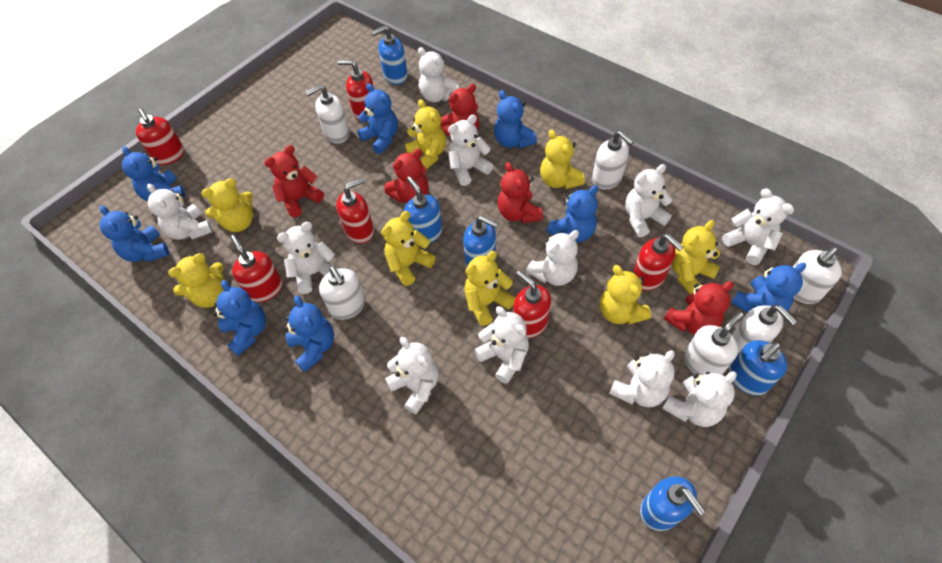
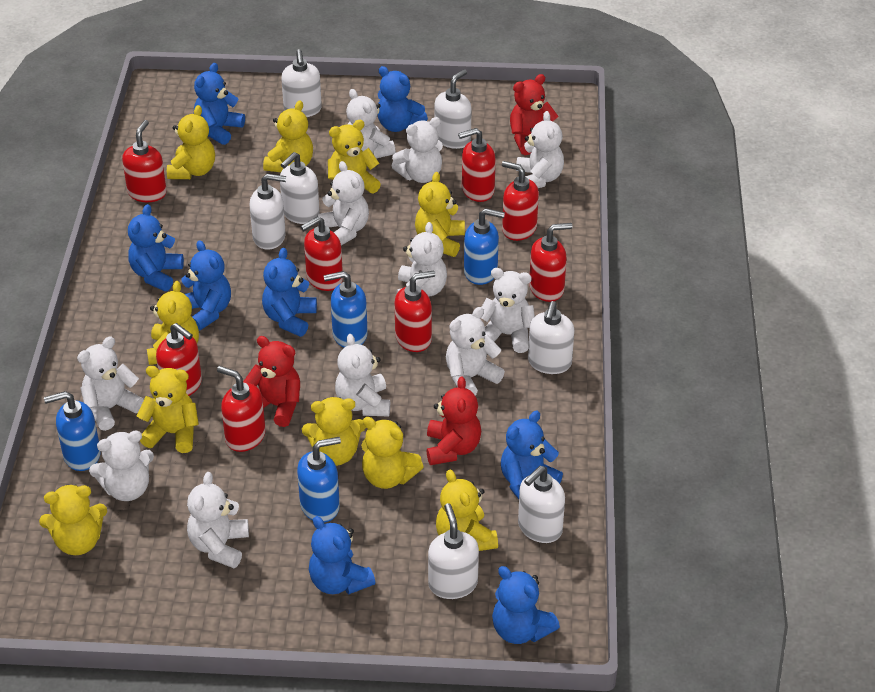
blue soap dispenser: [371,25,408,85] [404,176,442,244] [463,216,499,267] [640,476,706,531] [729,340,787,395] = 5 -> [44,391,101,471] [297,437,341,522] [324,271,368,347] [464,208,505,285] = 4
red soap dispenser: [136,108,184,165] [230,235,283,302] [336,178,374,243] [337,60,374,120] [513,270,551,338] [633,234,684,290] = 6 -> [122,120,167,202] [156,323,202,396] [217,366,266,452] [301,216,343,291] [394,271,435,352] [458,128,496,202] [502,161,539,241] [529,223,573,302] = 8
red teddy bear: [264,145,324,217] [384,149,429,203] [440,84,479,136] [498,162,543,223] [664,281,734,335] = 5 -> [243,336,300,427] [427,376,481,465] [510,74,558,155] = 3
white soap dispenser: [306,84,350,143] [319,266,365,320] [592,131,634,189] [684,312,744,375] [732,305,797,355] [793,247,842,304] = 6 -> [250,174,286,250] [280,152,320,224] [281,49,322,117] [428,503,479,599] [435,69,471,149] [518,466,565,543] [528,301,574,374] = 7
yellow teddy bear: [168,253,224,308] [201,178,253,232] [381,211,436,286] [405,99,446,170] [464,251,516,326] [540,129,585,189] [600,265,651,325] [671,220,720,294] = 8 -> [39,485,107,555] [137,366,199,453] [147,281,199,365] [167,105,215,179] [263,100,313,172] [302,397,366,466] [328,120,381,194] [361,417,424,489] [415,172,465,257] [436,470,498,551] = 10

